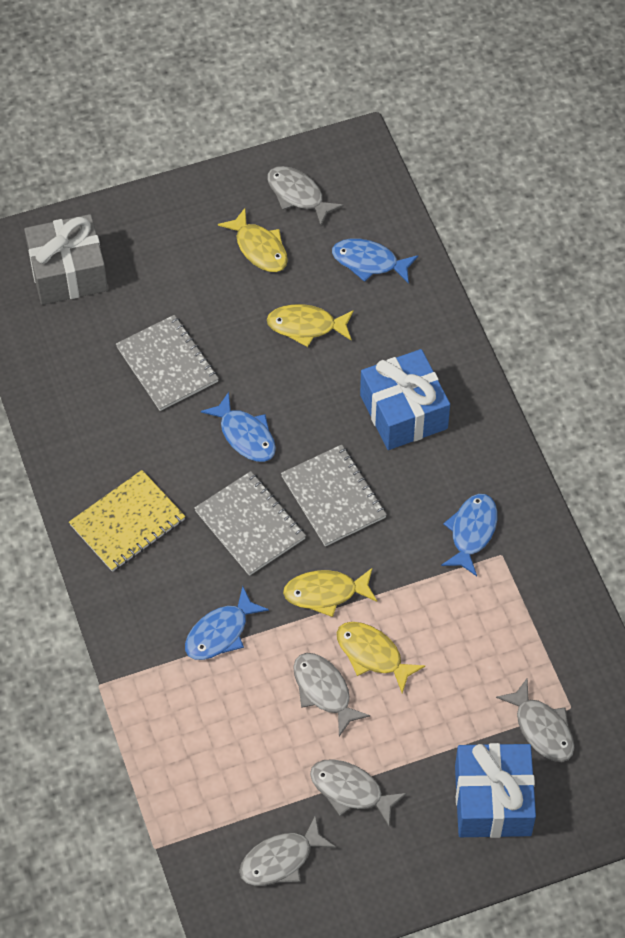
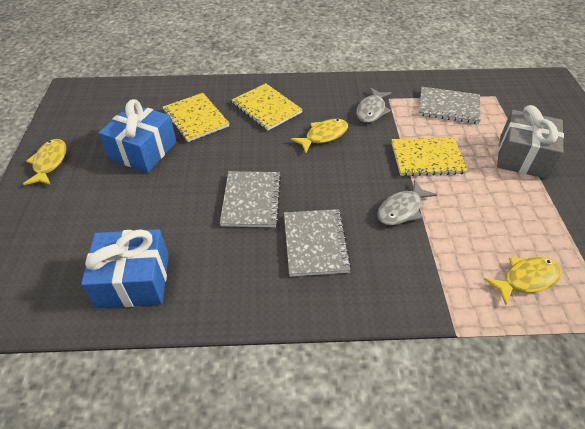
blue fish: [185,586,269,660] [201,392,276,462] [332,238,418,284] [441,494,497,576] = 4 -> none = 0
grey fish: [239,815,336,886] [267,166,344,226] [293,653,371,736] [310,759,407,826] [496,678,574,762] = 5 -> [356,87,391,123] [377,180,437,225] = 2
yellow fish: [218,208,288,272] [267,304,354,347] [283,568,377,617] [337,622,425,693] = 4 -> [23,139,66,185] [291,119,348,153] [484,257,562,305] = 3
yellow notebook: [69,470,185,572] = 1 -> [163,93,230,142] [232,83,303,131] [391,137,468,176] = 3

